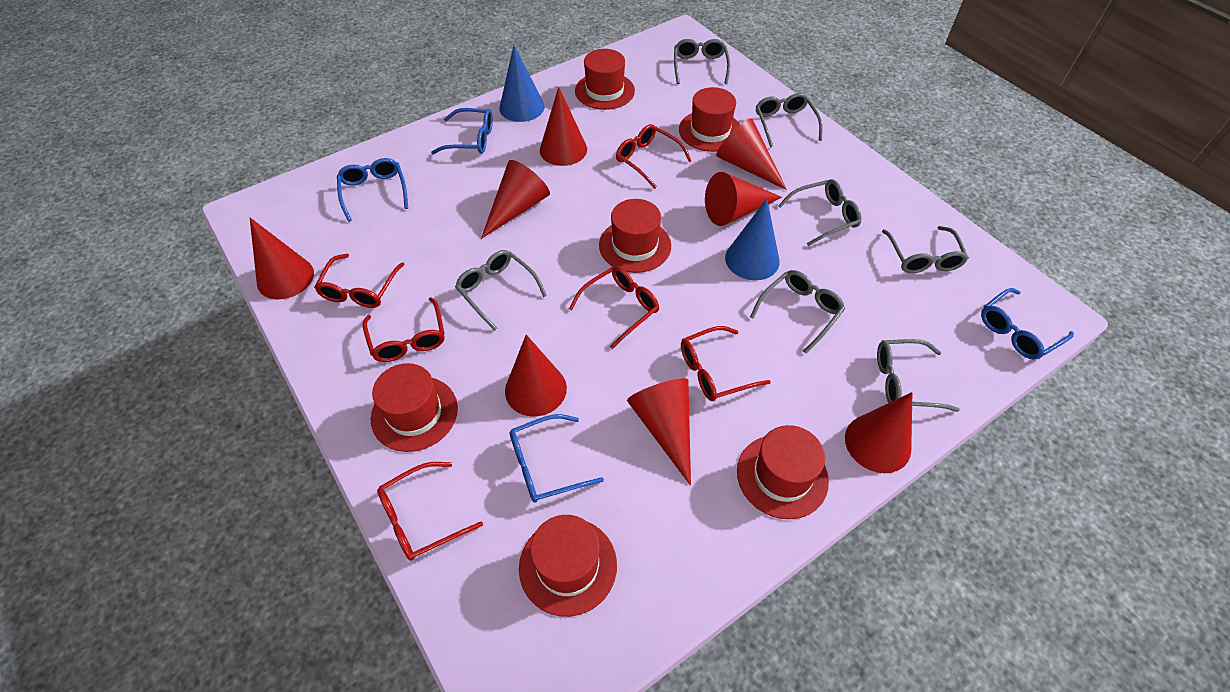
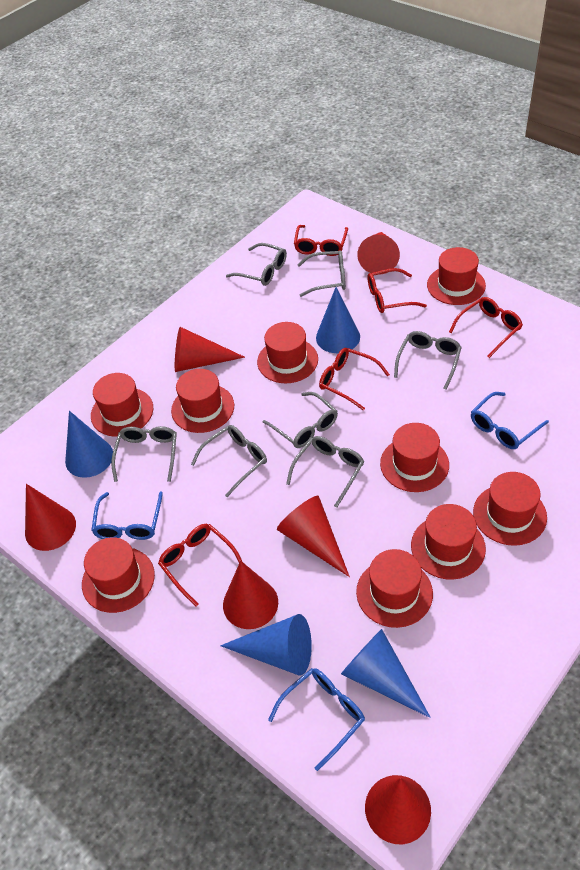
blue cone: [499,45,545,122] [725,199,780,280] = 2 -> [65,411,113,478] [220,614,312,676] [316,287,360,353] [341,629,431,718] = 4
blue glasses: [337,158,408,222] [431,108,493,155] [510,414,604,503] [981,288,1074,360] = 4 -> [91,491,163,540] [268,668,365,771] [471,392,549,449] = 3
red cone: [250,218,314,299] [481,160,550,239] [505,335,567,416] [540,87,587,166] [627,378,691,486] [705,172,782,226] [716,118,787,190] [845,392,912,473] = 8 -> [25,484,76,551] [175,327,245,372] [223,561,278,629] [277,496,350,577] [357,232,400,275] [365,775,431,844] = 6
red glasses: [314,254,405,308] [363,297,445,362] [377,462,483,561] [569,266,659,349] [616,124,692,189] [681,326,771,401] = 6 -> [158,524,242,607] [294,225,348,256] [319,348,390,411] [367,268,427,313] [449,297,523,358] = 5
red hat: [371,363,458,452] [519,515,617,617] [575,49,635,110] [599,199,671,273] [679,87,740,152] [737,425,829,519] = 6 -> [82,537,155,613] [91,373,153,437] [171,369,234,433] [257,322,318,383] [356,549,433,628] [380,423,449,492] [411,504,486,580] [427,247,486,305] [473,472,547,546] = 9

